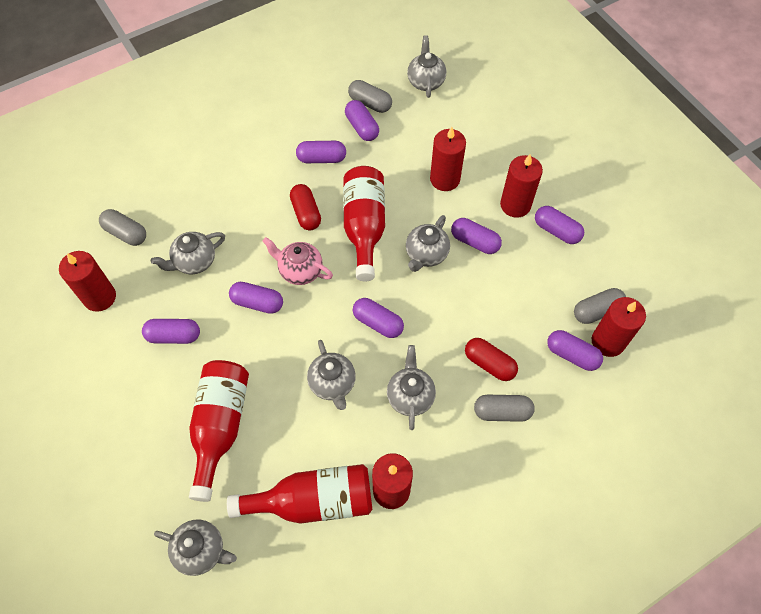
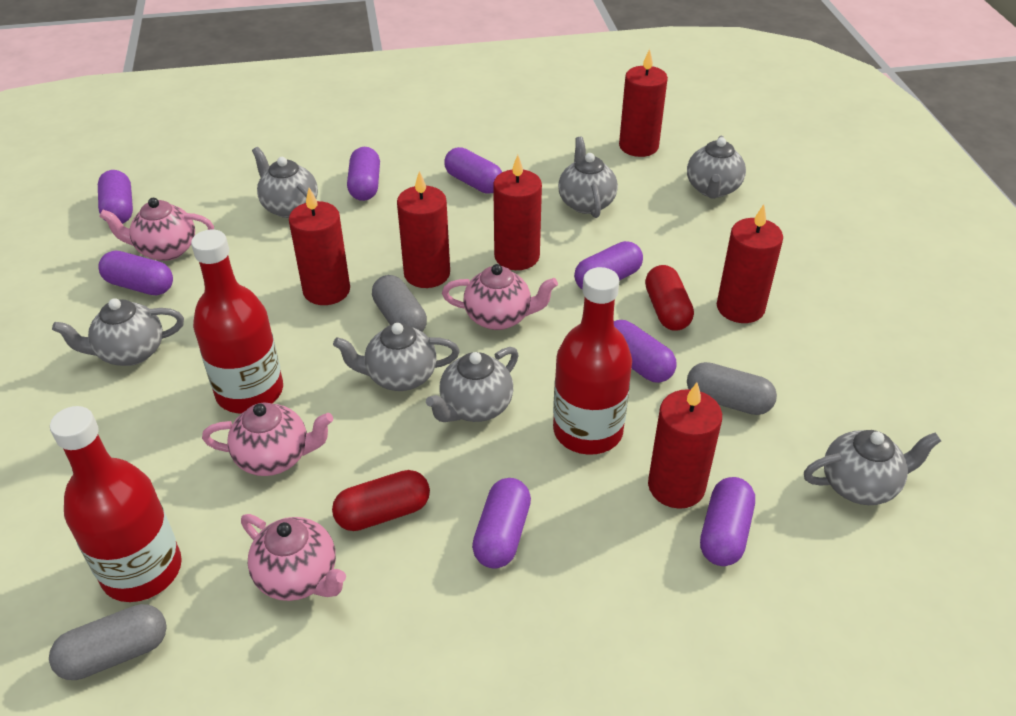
grey capsule: [99,209,146,246] [348,80,392,113] [474,395,535,422] [574,288,626,324] = 4 -> [49,604,167,680] [372,275,427,332] [687,362,777,415] = 3
grey teapot: [151,232,225,274] [154,519,237,576] [307,340,356,410] [387,345,436,430] [406,215,450,272] [407,35,446,98] = 6 -> [52,298,184,366] [252,147,318,218] [333,323,460,391] [426,347,519,422] [558,137,618,218] [687,136,746,199] [804,430,941,505] = 7
pink teapot: [262,237,333,285] = 1 -> [99,198,214,261] [202,402,333,476] [241,514,346,601] [442,264,558,330] = 4
red candle: [59,251,116,312] [372,453,413,509] [430,127,466,191] [500,154,543,218] [592,297,646,357] = 5 -> [289,188,350,305] [397,171,450,288] [493,155,542,270] [619,49,668,157] [648,383,722,509] [717,204,783,323] = 6

